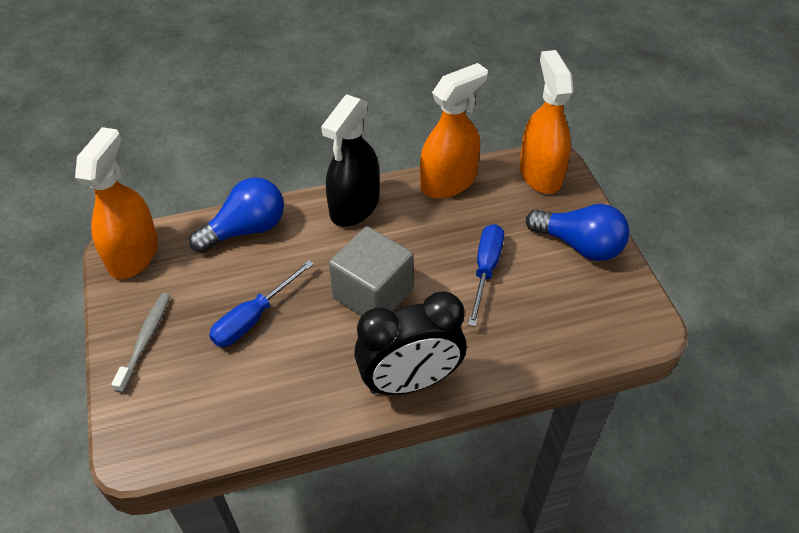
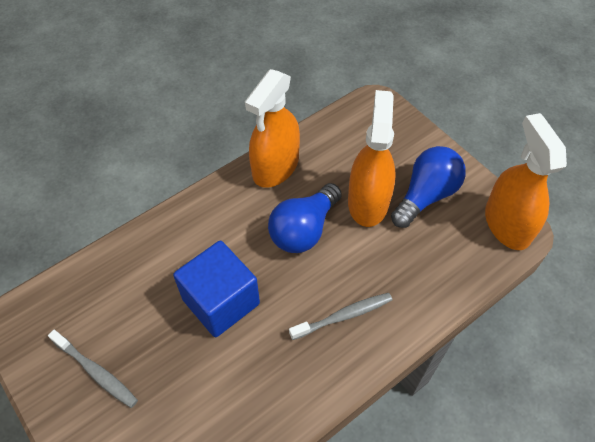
black clock: [354,291,467,395] = 1 -> none = 0
black spray bottle: [321,95,380,227] = 1 -> none = 0
blue cube: none = 0 -> [173,241,260,337] = 1
blue screwdriver: [209,260,314,347] [468,224,504,327] = 2 -> none = 0
grey cube: [329,226,414,316] = 1 -> none = 0
grey toothbrush: [111,293,171,393] = 1 -> [48,330,138,408] [289,293,392,340] = 2

